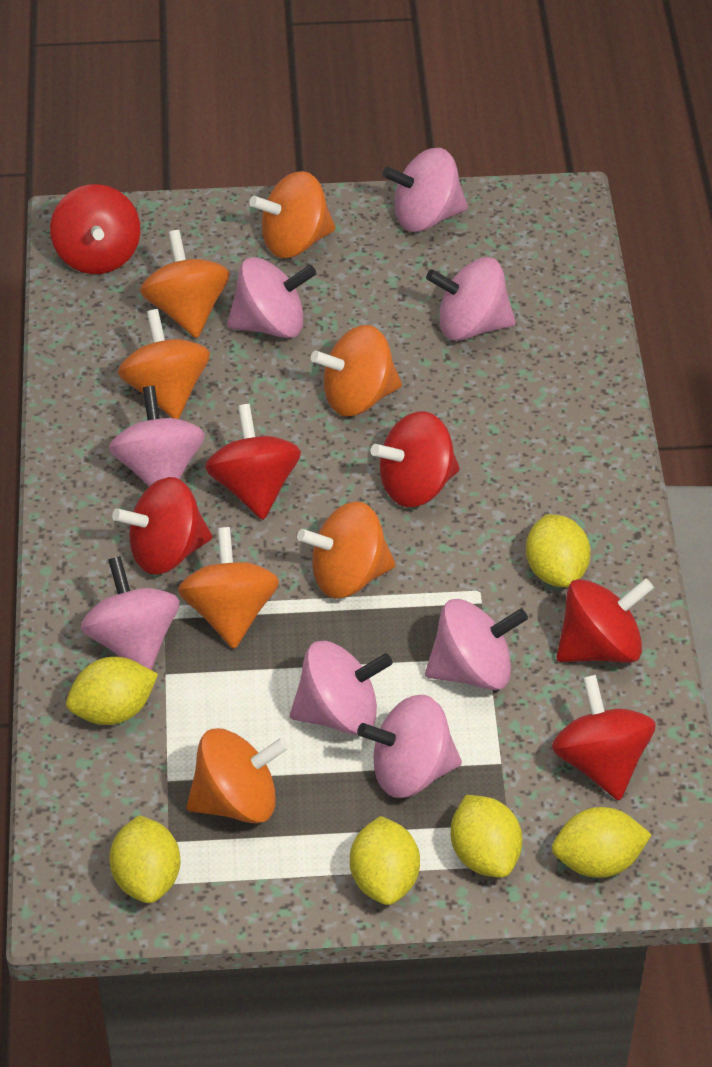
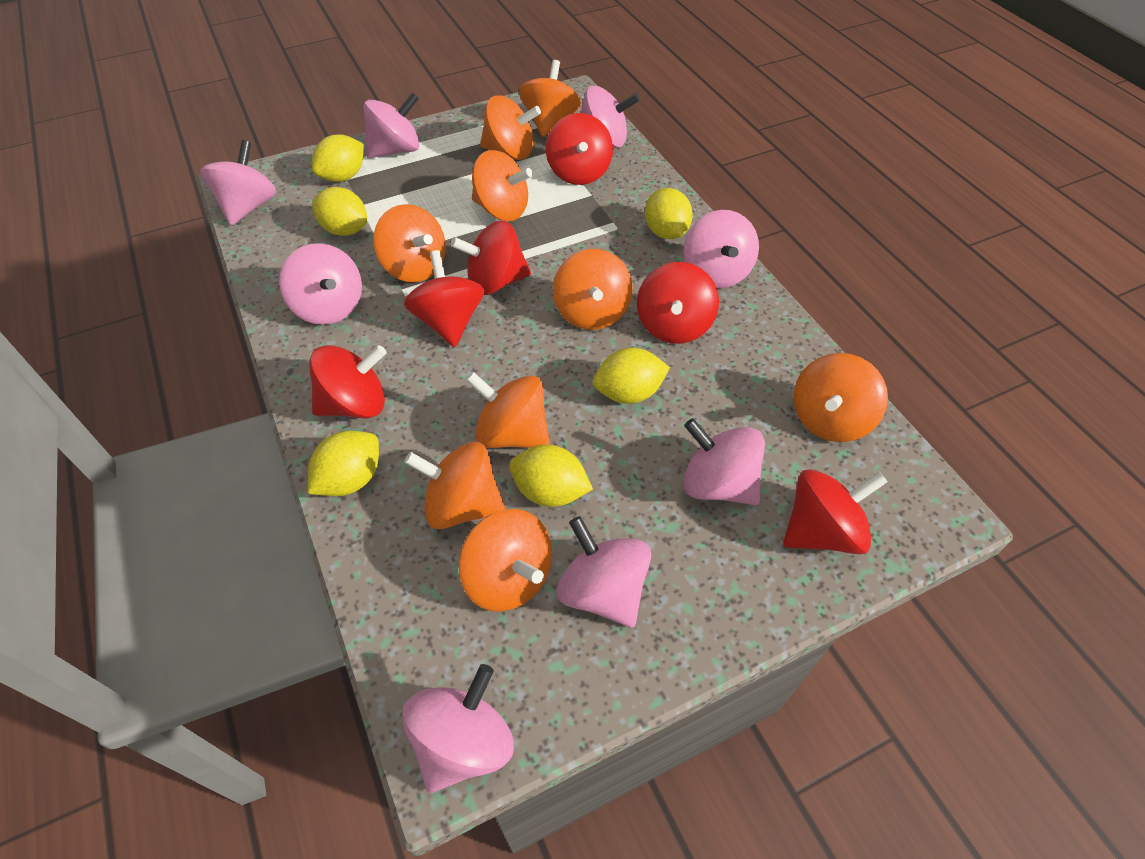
orange spinning top: [118,309,210,419] [140,230,230,338] [178,527,279,649] [186,728,289,823] [249,171,336,258] [297,501,396,599] [311,325,402,416] = 7 -> [374,204,446,282] [404,442,506,529] [459,509,552,612] [466,372,550,448] [472,150,533,221] [480,95,541,160] [519,60,581,137] [553,249,633,330] [793,353,888,442] = 9

